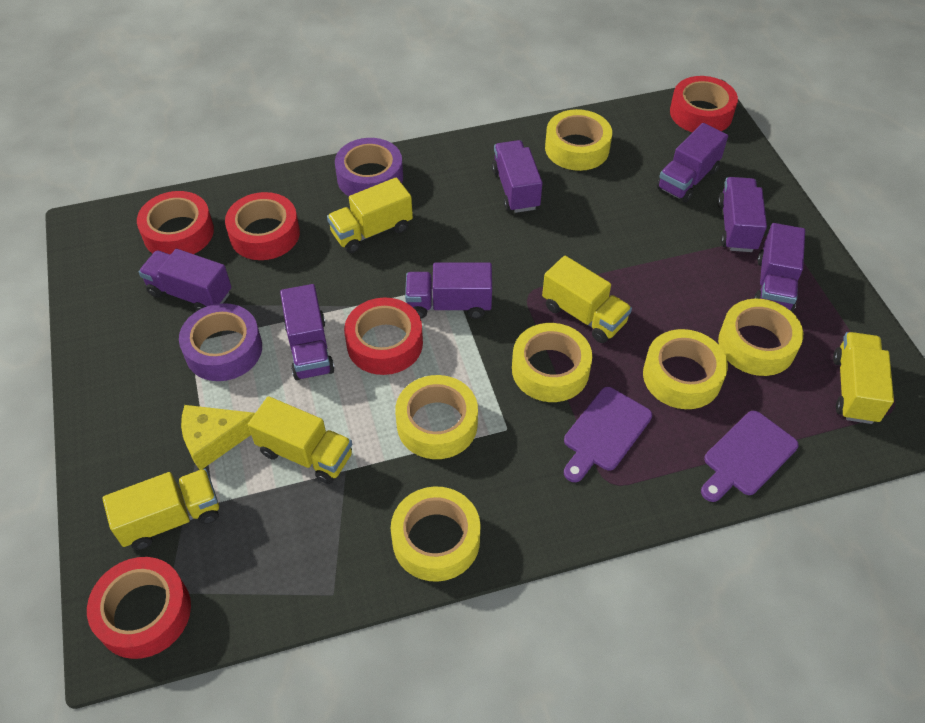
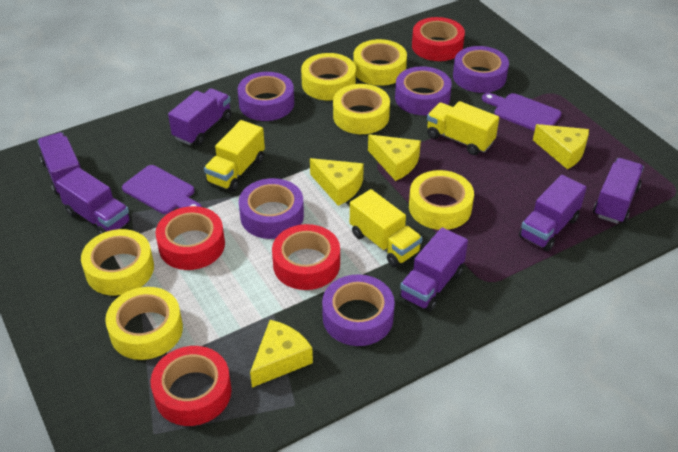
purple tape: [179,303,262,381] [335,138,403,196] = 2 -> [237,72,294,121] [239,178,304,239] [322,274,395,346] [395,66,452,115] [453,46,509,93] = 5
purple truck: [139,249,231,311] [280,284,335,380] [405,263,492,319] [492,140,543,213] [657,123,728,202] [718,177,767,252] [754,223,805,313] = 7 -> [37,132,81,195] [56,167,131,235] [168,88,232,145] [399,227,468,312] [519,175,587,251] [593,158,644,224] = 6
red tape: [87,557,191,659] [137,191,214,255] [225,192,300,260] [344,298,423,375] [670,76,738,132] = 5 -> [150,346,232,426] [155,206,225,270] [272,224,340,290] [412,17,465,61] = 4
yellow cheese: [181,405,255,470] = 1 -> [250,320,313,387] [310,158,364,206] [368,134,421,181] [533,124,589,169] = 4
yellow truck: [102,469,219,550] [248,396,352,484] [327,177,413,253] [542,256,632,343] [833,332,894,424] = 5 -> [204,120,265,192] [350,189,422,267] [427,101,499,155] = 3

